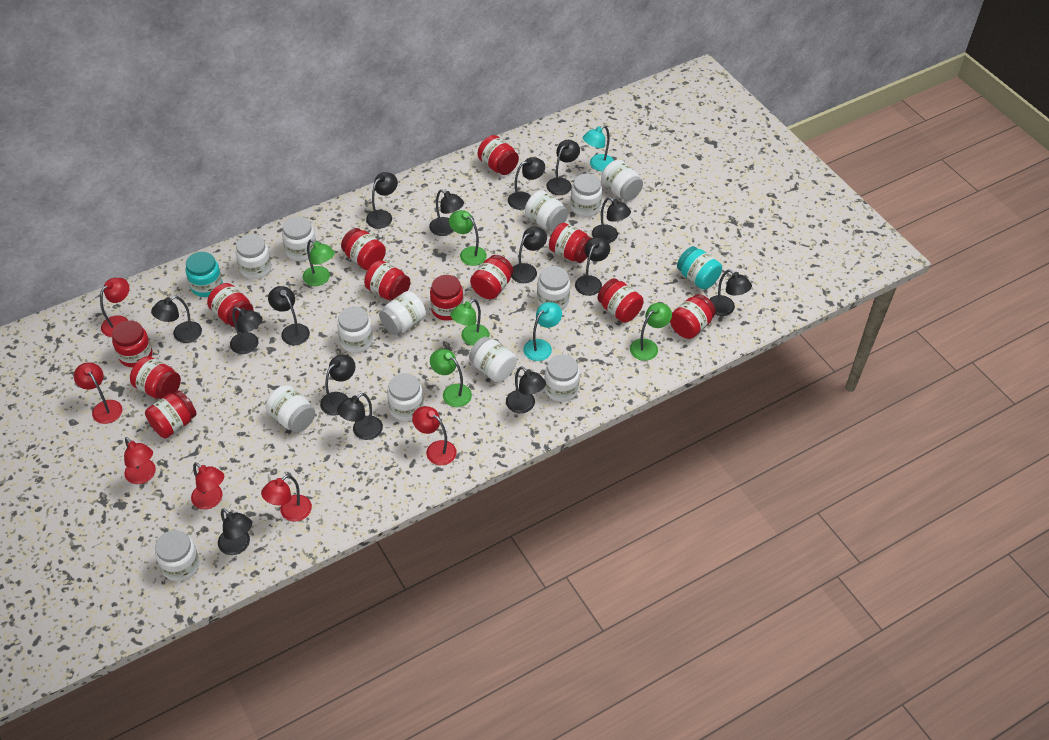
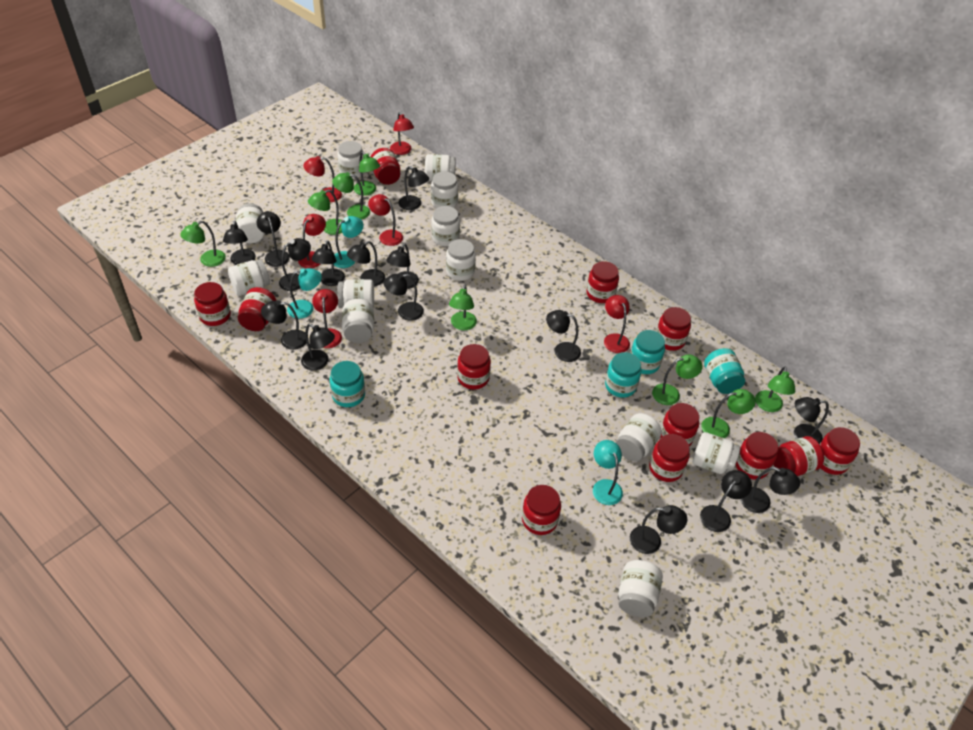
green lamp: [303,239,335,286] [430,349,472,407] [449,210,487,266] [450,299,489,346] [630,303,672,361] = 5 -> [180,221,226,267] [308,190,342,235] [332,172,370,220] [354,152,380,196] [449,285,477,330] [652,354,703,405] [701,389,756,438] [755,367,795,412] = 8
turquoise jar: [186,252,223,297] [677,246,722,290] = 2 -> [330,361,365,407] [605,352,641,398] [630,330,665,374] [704,348,745,394] = 4
turquoise lamp: [523,302,562,361] [583,125,614,171] = 2 -> [287,268,322,319] [334,216,364,268] [593,440,623,505] = 3
white jar: [155,530,200,581] [236,234,271,279] [266,385,315,433] [282,217,316,261] [337,306,373,353] [379,291,426,335] [387,373,424,421] [469,337,517,382] [525,190,568,232] [537,266,570,310] [544,355,580,402] [570,174,602,217] [601,160,643,201] = 13 -> [228,260,270,296] [235,203,265,243] [337,141,365,179] [337,279,374,308] [342,299,374,343] [425,154,456,181] [431,171,458,208] [431,206,460,246] [446,239,476,281] [616,413,662,462] [618,560,663,617] [692,432,740,474] = 12

